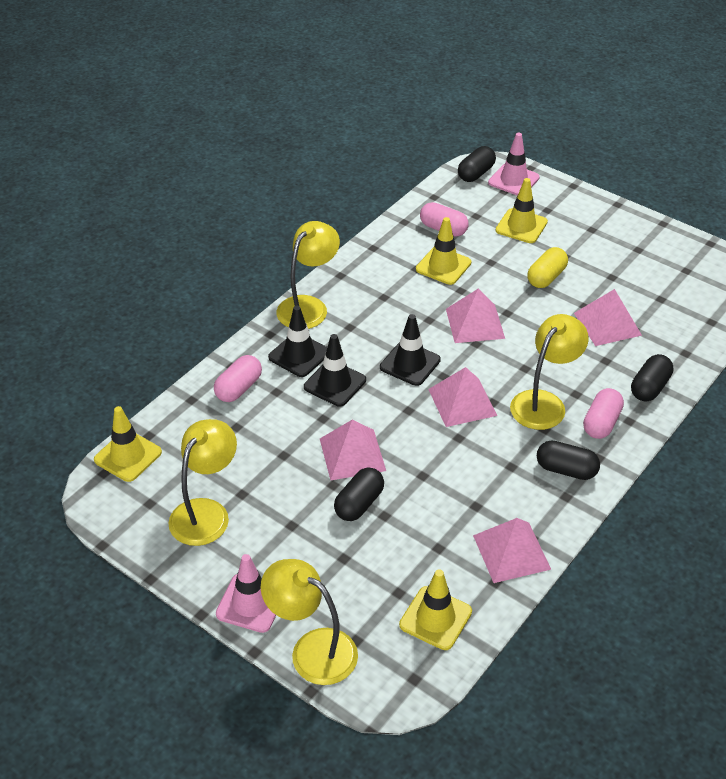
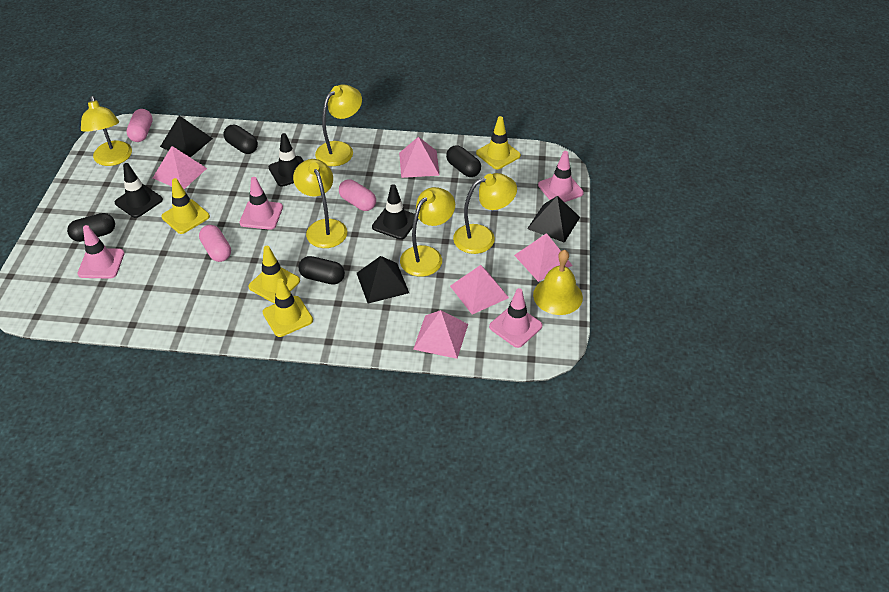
black pyramid: none = 0 -> [160,116,213,158] [357,256,409,304] [527,196,580,243] = 3
pink traffic cone: [216,554,276,633] [488,133,540,196] = 2 -> [77,225,124,279] [239,177,283,230] [489,288,543,348] [538,151,584,202] = 4
yellow bell: none = 0 -> [533,250,583,315] = 1
yellow capsule: [527,247,568,288] = 1 -> none = 0
yellow lamp: [168,419,237,546] [261,559,358,685] [276,221,340,329] [510,314,589,430] = 4 -> [81,96,132,166] [293,159,347,248] [315,84,362,166] [400,187,455,277] [453,173,517,254] = 5

